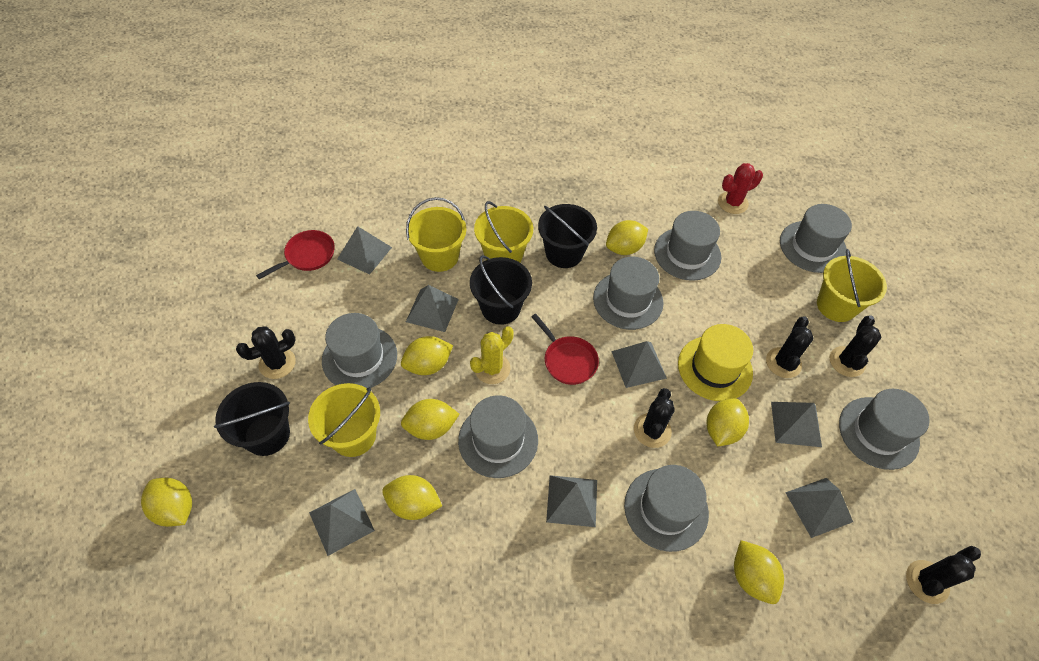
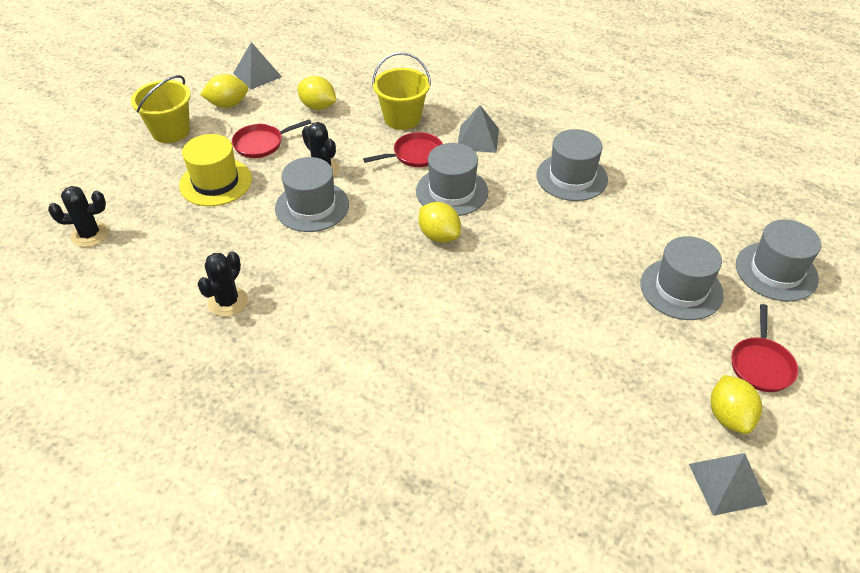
black bucket: [214,382,290,456] [470,255,532,325] [538,204,597,268] = 3 -> none = 0
black cactus: [236,326,296,379] [634,388,675,448] [766,316,814,378] [830,315,881,377] [906,546,981,604] = 5 -> [48,186,109,247] [198,251,248,317] [302,122,339,177] = 3
grey hat: [322,313,397,388] [458,395,538,478] [593,257,663,330] [624,465,709,552] [654,211,721,281] [780,204,852,273] [839,389,930,470] = 7 -> [275,157,349,232] [416,143,488,216] [536,129,608,201] [640,236,724,320] [736,220,821,302] = 5
grey pyramid: [309,489,375,556] [337,226,392,275] [406,285,459,332] [546,475,597,527] [611,341,667,388] [771,402,822,447] [785,478,853,538] = 7 -> [233,42,282,90] [458,105,499,153] [689,453,767,516] = 3
red cactus: [718,163,763,214] = 1 -> none = 0
red pan: [256,230,335,279] [531,314,599,385] = 2 -> [232,119,311,158] [363,132,443,167] [731,304,798,392] = 3
yellow bucket: [308,383,380,457] [406,197,466,272] [474,201,533,262] [817,249,887,322] = 4 -> [131,75,191,143] [372,52,431,130] = 2
yellow cactus: [470,326,514,384] = 1 -> none = 0
yellow lemon: [141,478,192,527] [382,475,442,520] [401,336,453,375] [401,399,459,440] [606,220,648,255] [707,398,749,447] [734,540,784,604] = 7 -> [200,74,248,108] [297,76,336,110] [419,202,461,243] [711,375,762,434] = 4

